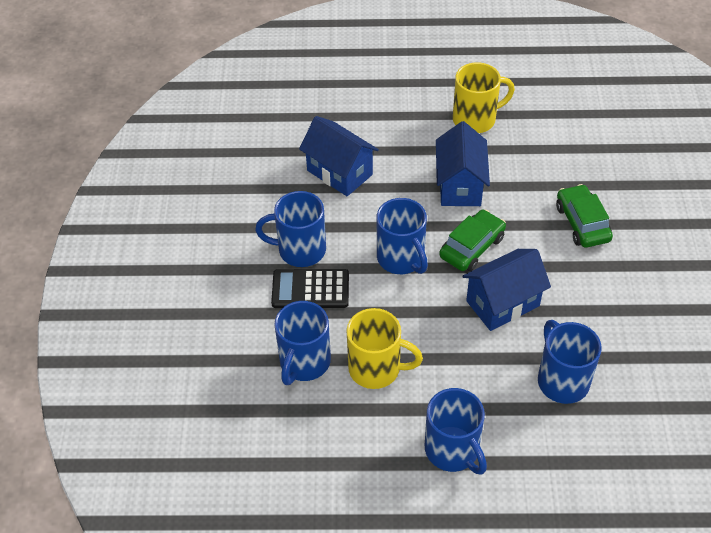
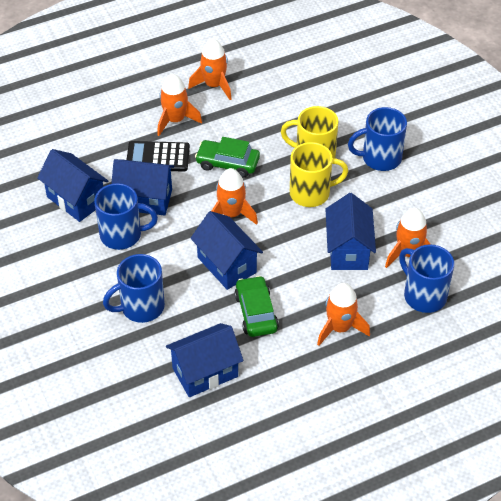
blue house: [299,116,379,196] [436,121,490,206] [462,249,551,331] = 3 -> [37,149,108,222] [111,159,175,216] [166,323,243,397] [191,211,263,290] [326,193,376,270] = 5
blue mug: [255,191,326,267] [274,301,331,385] [376,198,428,274] [425,388,487,475] [538,320,602,404] = 5 -> [94,183,158,250] [103,254,165,323] [348,107,407,171] [399,244,454,313] = 4
orange rocket: none = 0 -> [157,74,202,136] [188,39,232,100] [212,168,258,225] [317,283,370,346] [385,208,431,268] = 5

